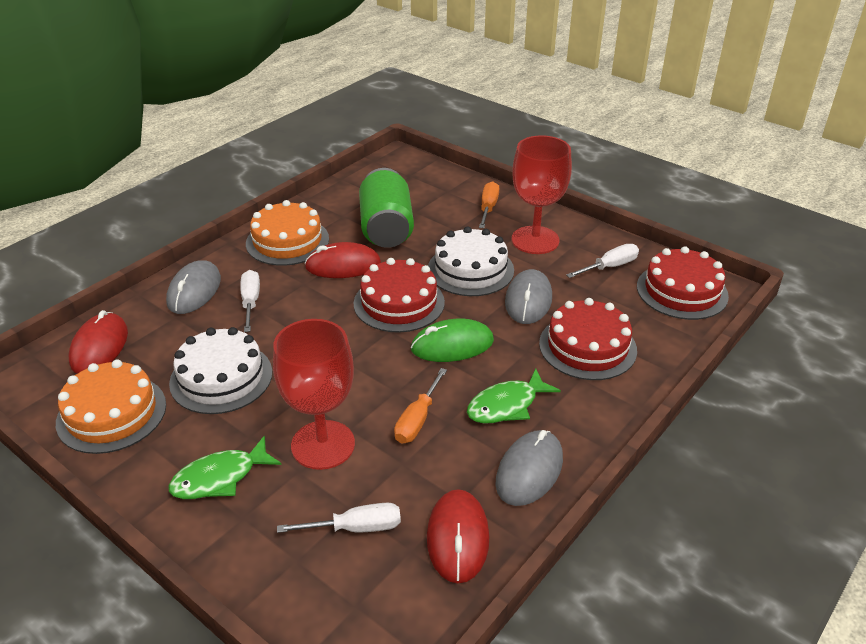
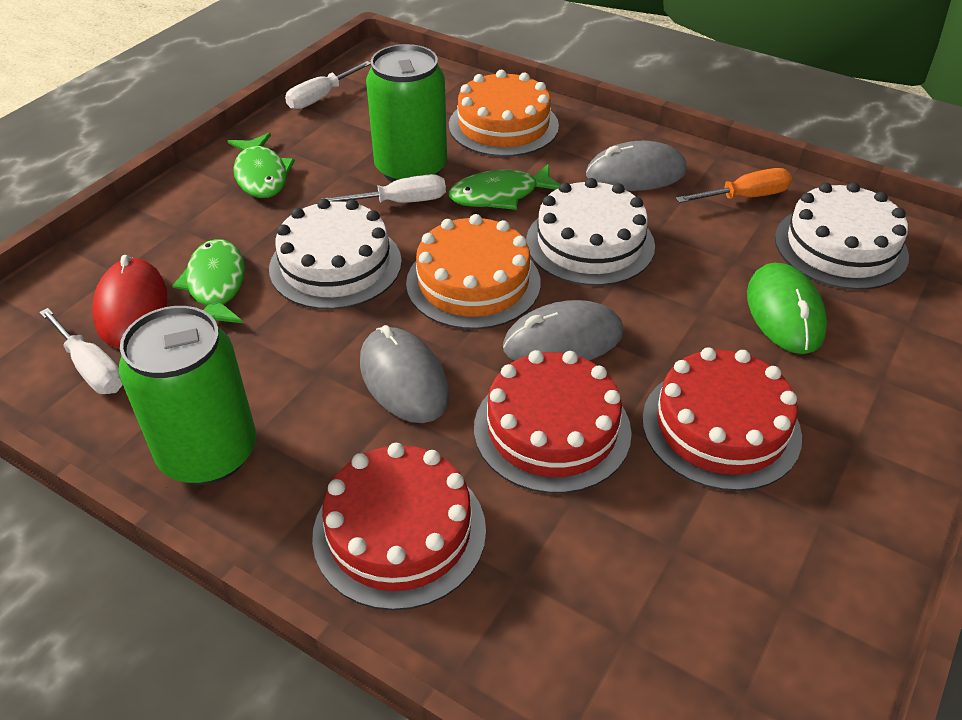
green can: [359,168,414,248] = 1 -> [119,306,256,485] [366,44,447,182] = 2
green fish: [169,436,282,499] [467,369,561,424] = 2 -> [172,239,245,323] [227,133,295,198] [449,163,561,210] = 3
orange screwdriver: [394,368,447,444] [479,181,499,228] = 2 -> [676,168,792,203] = 1
red goblet: [273,319,355,470] [512,135,572,254] = 2 -> none = 0
red mouse: [69,310,128,374] [304,242,381,278] [427,489,489,583] = 3 -> [92,255,167,348] = 1
white cake: [169,327,272,414] [428,226,514,296] = 2 -> [269,199,402,310] [526,178,655,286] [775,182,909,290] = 3

